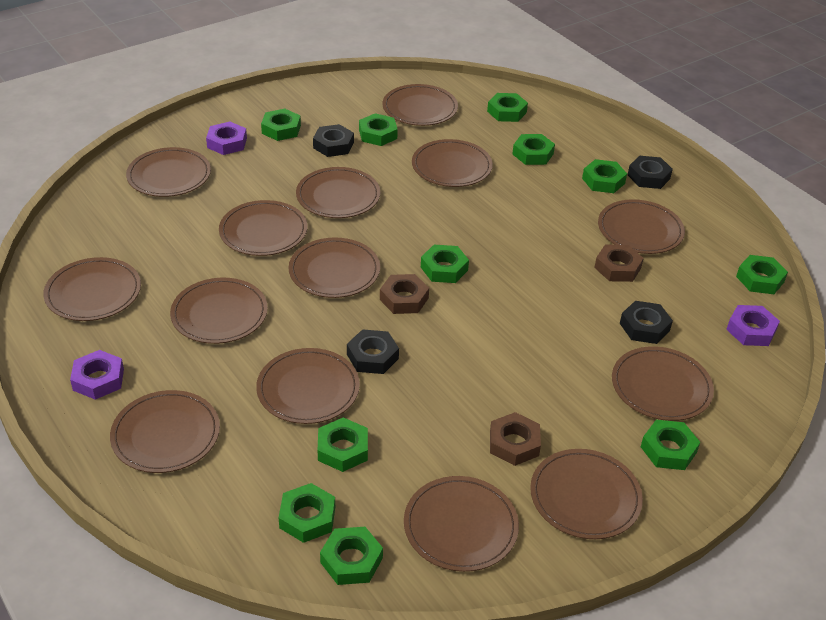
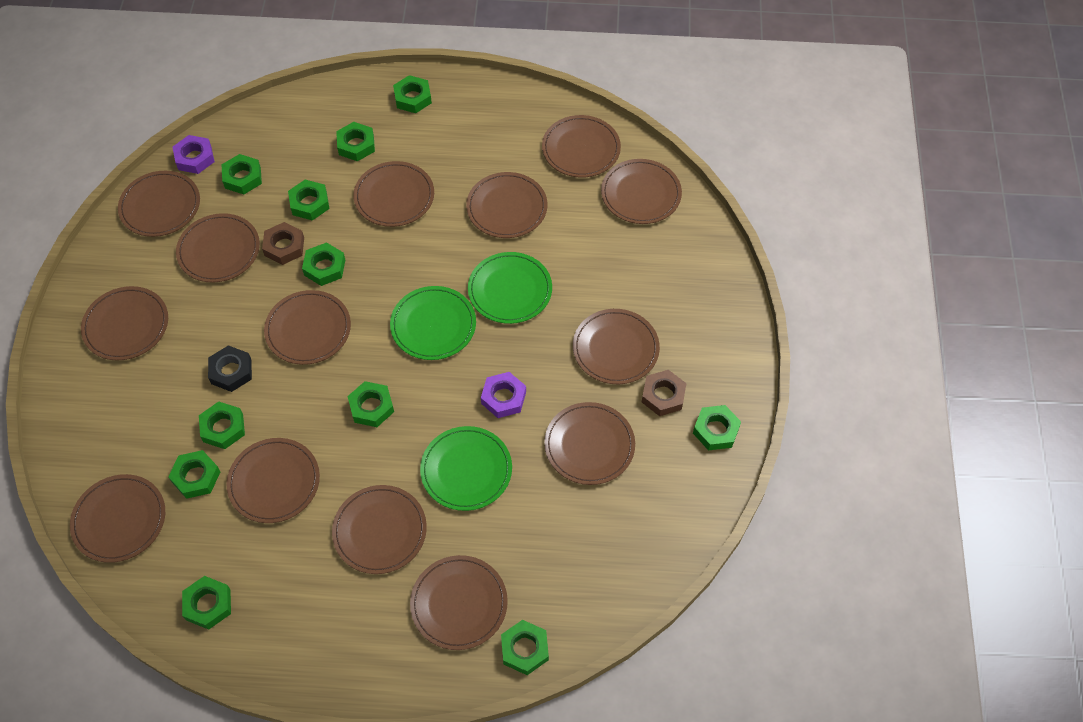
black nut: [313,124,354,157] [347,329,399,374] [620,301,673,344] [628,156,673,189] = 4 -> [208,345,252,392] = 1
brown nut: [380,274,429,314] [490,412,541,466] [594,244,644,282] = 3 -> [262,222,304,265] [642,370,687,416] = 2
green plate: none = 0 -> [390,286,476,360] [420,426,512,511] [468,252,552,324] = 3
purple nut: [70,350,124,400] [206,122,247,155] [726,305,780,346] = 3 -> [173,135,215,174] [481,372,526,418] = 2

